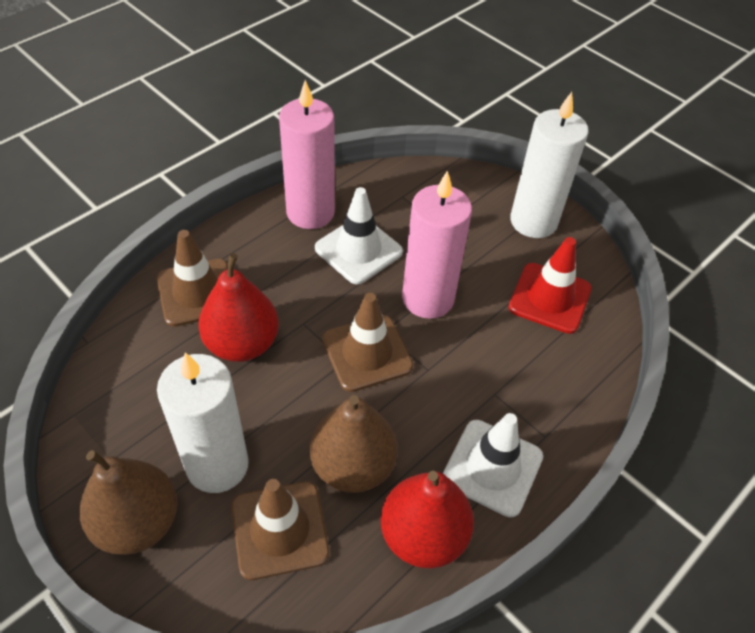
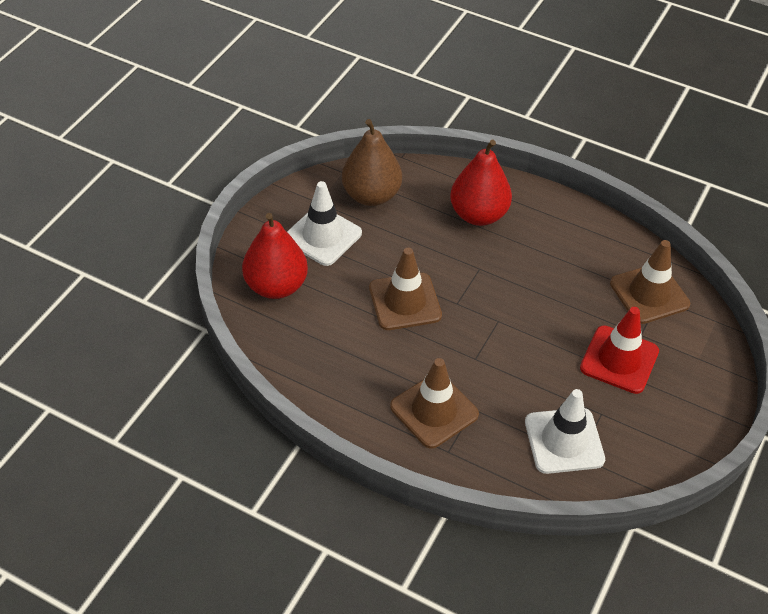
brown pear: [80,450,178,555] [310,395,398,493] = 2 -> [342,119,402,206] = 1
pink candle: [279,80,335,229] [402,171,472,319] = 2 -> none = 0
white candle: [157,352,249,493] [510,92,589,238] = 2 -> none = 0

